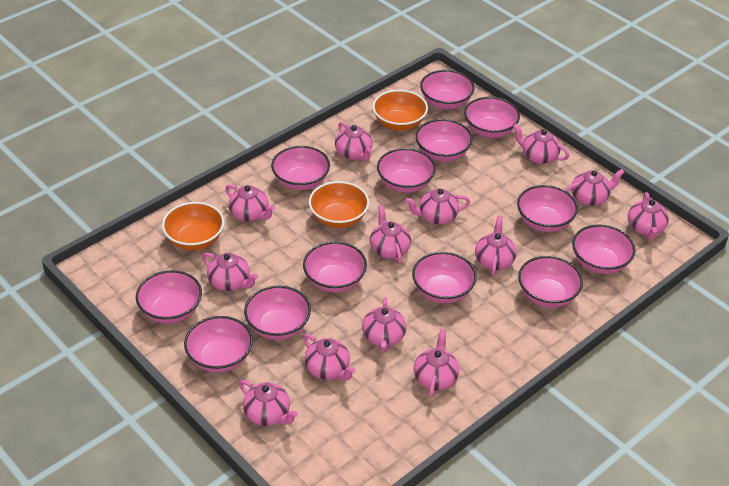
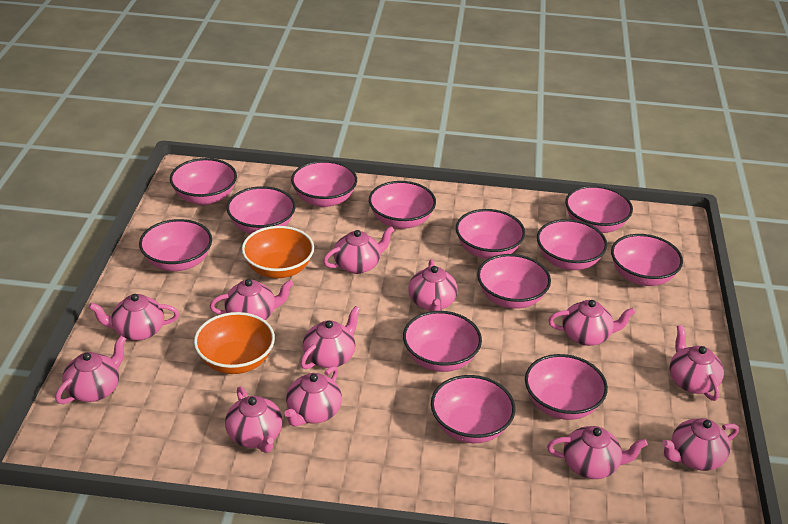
orange bowl: [162,202,224,250] [309,181,369,228] [372,90,428,131] = 3 -> [194,312,275,374] [242,226,314,278] = 2
pink teapot: [202,253,258,291] [225,184,275,222] [239,380,298,426] [303,334,355,380] [335,122,373,161] [362,297,406,353] [370,205,411,264] [405,189,470,225] [414,329,459,398] [475,216,517,276] [513,124,569,164] [565,169,625,206] [628,192,669,240] = 13 -> [55,336,126,404] [89,294,179,341] [210,279,294,320] [225,387,283,453] [284,366,342,427] [300,306,360,369] [323,226,394,274] [408,259,458,311] [547,426,648,479] [548,300,636,346] [662,418,739,471] [669,325,724,401] = 12

